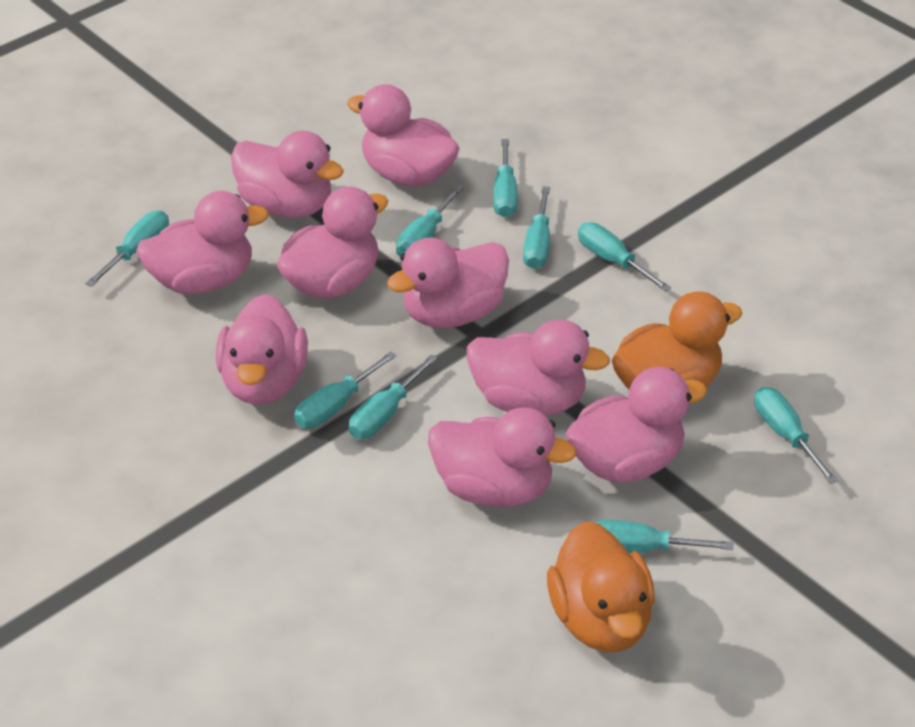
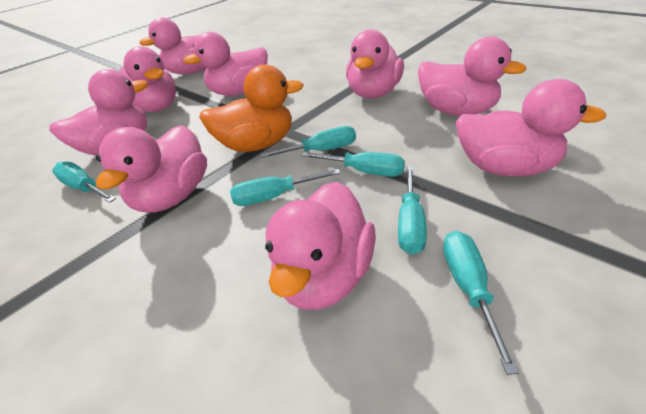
orange duck: [547,521,655,652] [612,291,742,389] = 2 -> [199,64,304,152] = 1
turquoise screwdriver: [85,211,169,287] [294,351,397,428] [349,355,438,439] [396,185,464,256] [493,139,518,217] [523,186,550,269] [578,222,671,292] [596,520,733,553] [754,387,838,484] = 9 -> [52,161,116,203] [230,169,340,206] [260,126,356,158] [301,152,405,177] [398,166,427,254] [443,231,519,375] = 6

